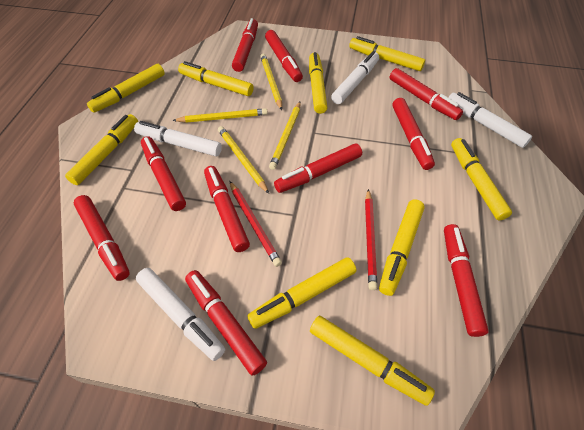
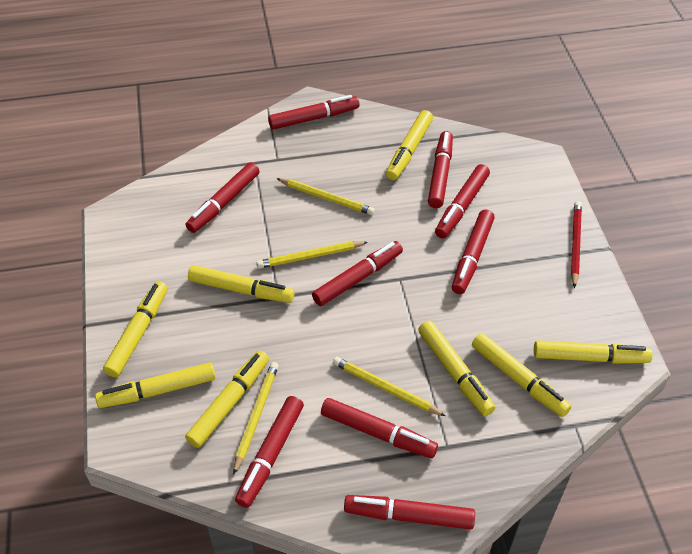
red marker: [74,195,130,281] [141,136,186,211] [185,270,267,376] [204,166,250,252] [232,18,258,72] [265,30,303,82] [274,143,362,193] [390,68,463,120] [392,98,435,170] [444,224,489,337] = 10 -> [186,162,260,233] [235,396,304,508] [268,95,359,130] [312,241,403,306] [321,398,438,458] [344,495,475,529] [428,131,453,208] [435,164,490,238] [452,209,495,294] = 9
red pencil: [230,181,282,267] [365,189,377,290] = 2 -> [571,201,582,288] = 1
white marker: [134,121,222,156] [136,268,225,361] [331,51,379,104] [448,92,532,148] = 4 -> none = 0
yellow marker: [65,114,138,185] [87,64,165,113] [178,61,254,96] [247,257,356,329] [309,52,328,114] [310,316,435,406] [349,36,425,71] [379,199,425,296] [451,138,512,221] = 9 -> [95,363,216,408] [103,281,167,377] [185,351,269,448] [188,265,295,303] [386,110,433,180] [418,321,495,416] [472,333,571,417] [534,340,653,364] = 8

